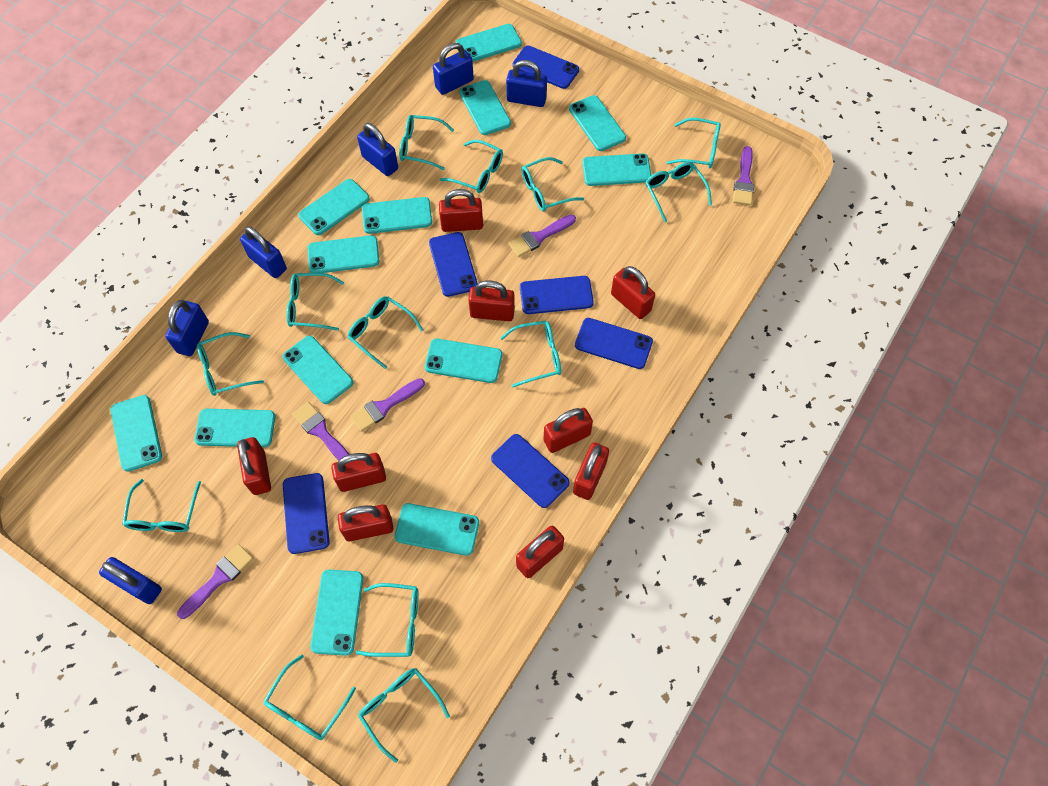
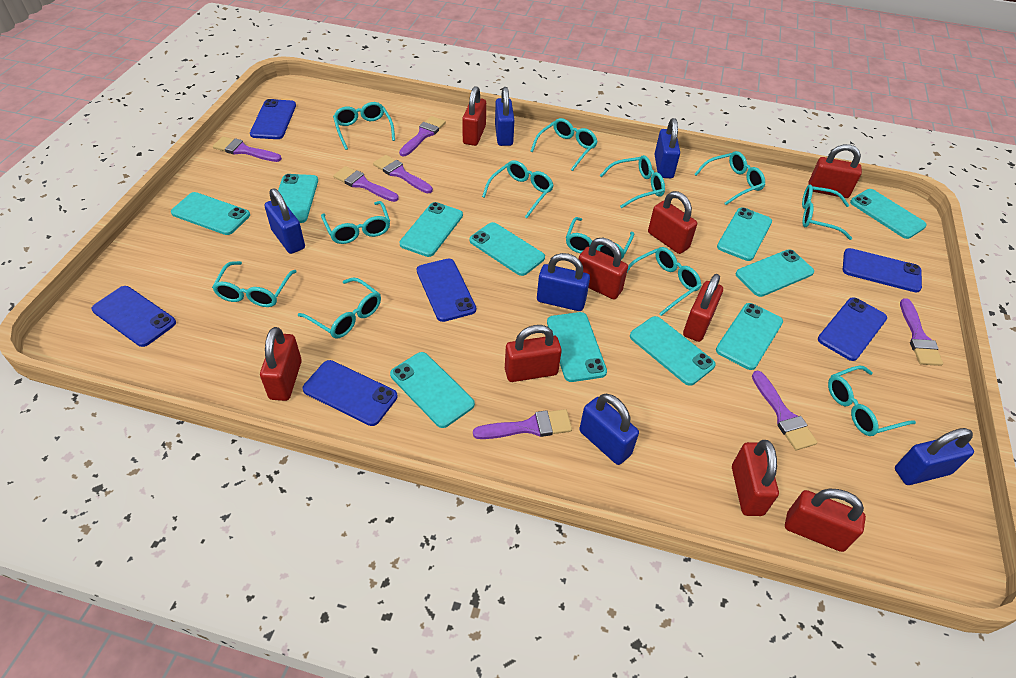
purple brush: [177,544,254,619] [292,402,350,460] [350,378,425,432] [508,215,576,257] [733,146,754,205] = 5 -> [213,136,282,162] [333,166,399,202] [373,155,433,193] [399,116,446,156] [473,409,572,439] [752,371,818,450] [900,298,943,366] = 7
turquoise glasses: [122,479,201,532] [197,332,264,396] [263,655,356,740] [286,273,344,331] [347,296,423,369] [356,583,419,657] [358,668,450,763] [399,115,454,170] [440,140,503,193] [500,321,561,387] [522,157,584,211] [645,162,712,222] [666,118,721,168] = 13 -> [212,261,297,307] [298,277,381,338] [321,201,390,244] [333,102,395,150] [482,160,554,218] [531,118,598,171] [566,217,634,259] [600,155,665,208] [627,247,702,316] [694,151,765,205] [802,184,852,240] [828,366,916,436] = 12
turquoise phone: [110,395,162,472] [194,409,276,447] [283,336,353,404] [298,179,370,235] [308,235,379,273] [310,570,363,656] [362,197,432,234] [394,503,479,556] [425,339,502,383] [456,24,522,62] [459,80,511,135] [569,95,626,151] [582,153,651,186] = 13 -> [171,192,250,235] [278,174,318,223] [390,352,475,428] [400,202,463,257] [469,222,545,276] [547,312,607,382] [630,316,716,386] [716,303,783,370] [717,208,772,261] [736,249,814,297] [850,189,927,239] = 11

